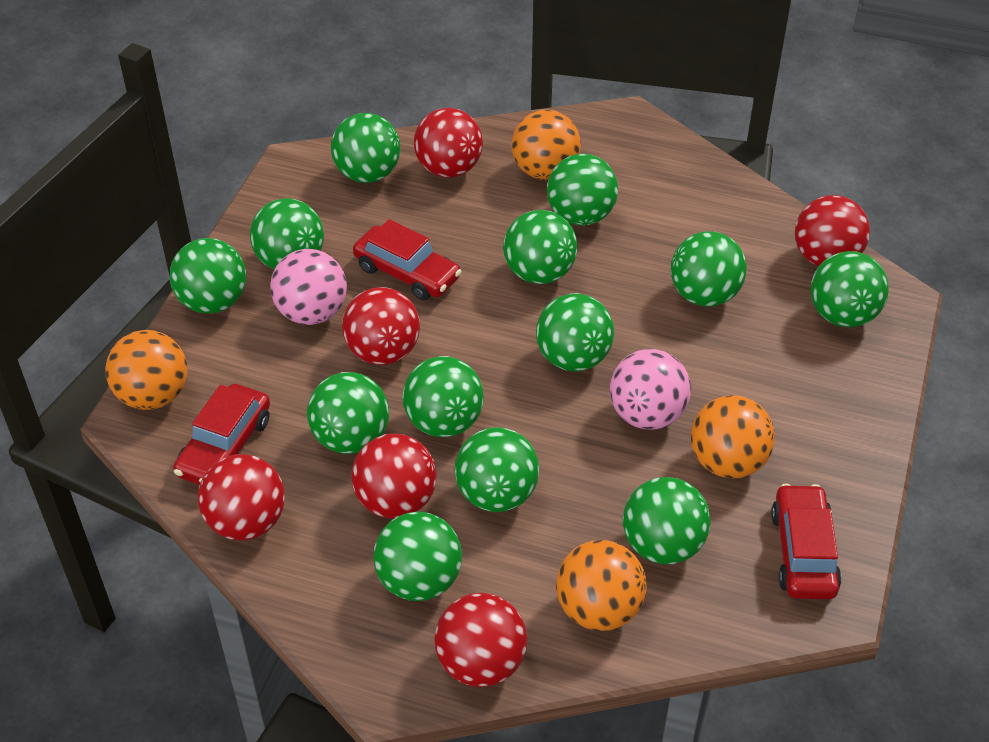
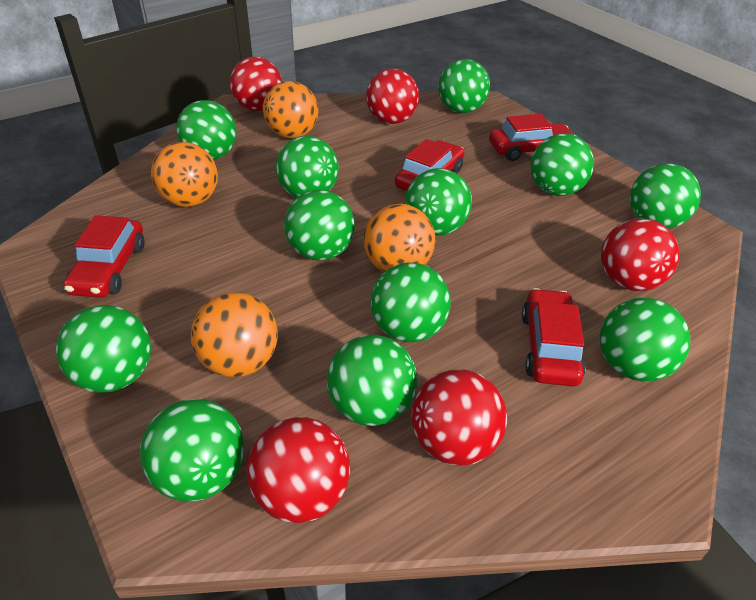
green ball: [170,238,246,314] [250,198,324,269] [307,372,389,454] [331,113,400,183] [373,511,462,601] [403,356,484,437] [455,427,539,512] [503,210,577,284] [536,293,614,371] [547,154,618,225] [623,477,711,564] [671,231,747,306] [810,251,889,327] = 13 -> [56,305,151,393] [140,399,244,502] [176,100,237,160] [276,136,339,198] [284,190,355,261] [327,335,417,426] [371,263,451,342] [405,168,472,236] [438,59,490,113] [530,133,594,196] [600,297,690,382] [630,163,701,229] = 12
pink ball: [270,249,347,325] [610,349,691,430] = 2 -> none = 0
red ball: [198,454,285,541] [342,287,420,365] [351,434,437,519] [414,108,483,178] [434,593,527,687] [795,195,870,266] = 6 -> [230,57,282,112] [247,417,350,523] [366,68,419,124] [411,369,507,466] [601,219,680,291] = 5
red car: [173,384,270,485] [353,219,462,300] [771,484,842,599] = 3 -> [63,215,145,298] [395,139,465,191] [489,114,576,161] [522,288,586,386] = 4

